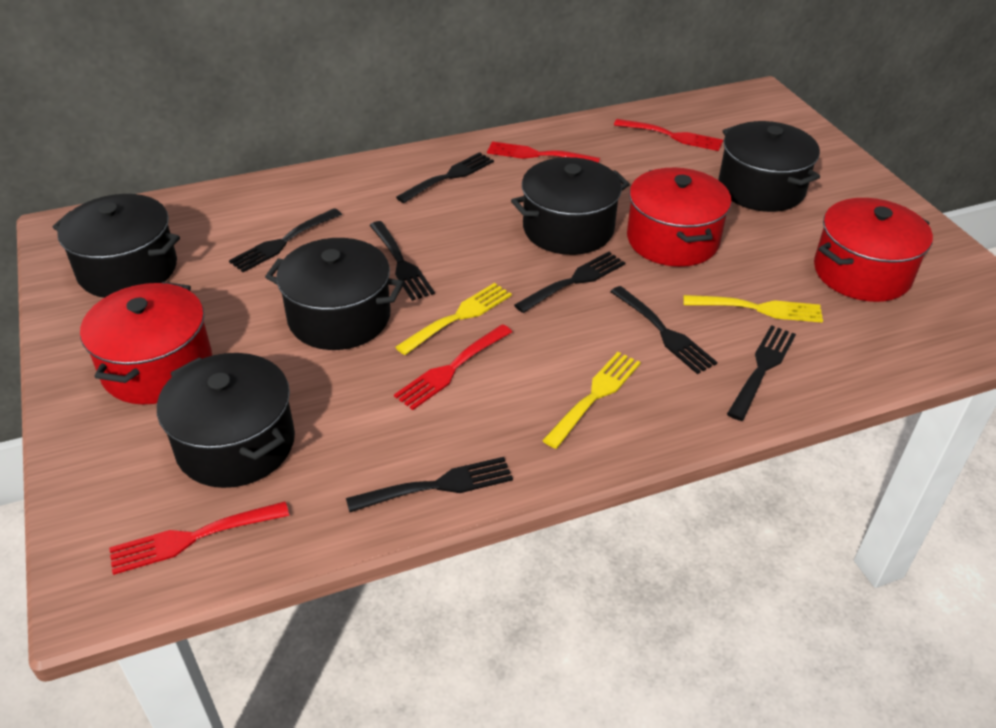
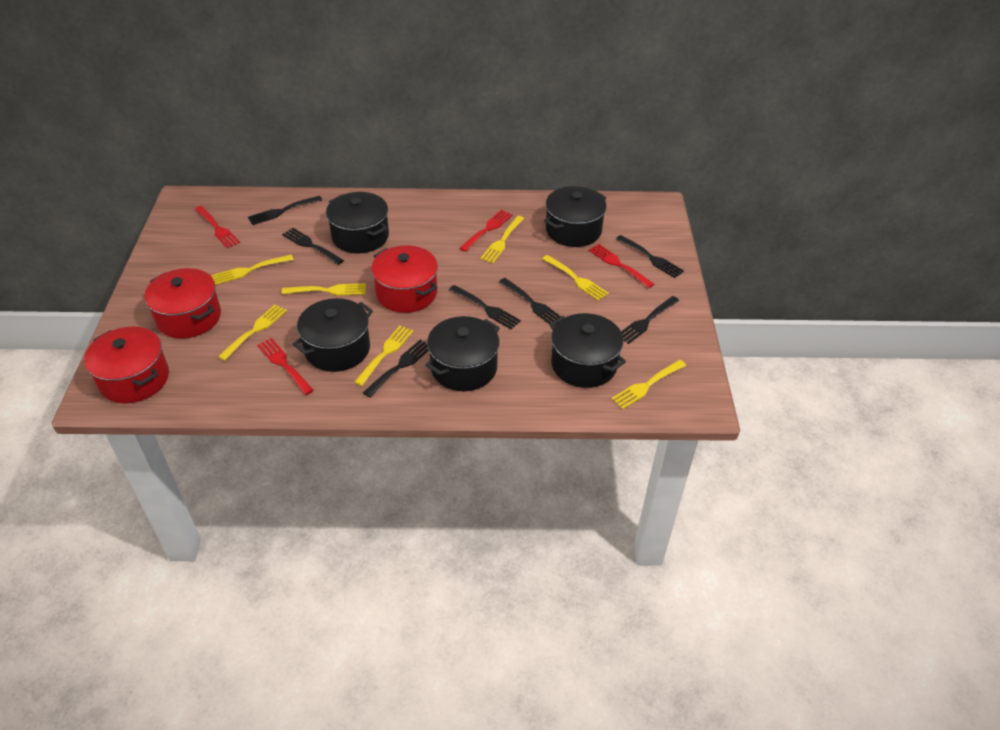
yellow fork: [395,283,512,355] [542,352,641,449] [683,295,823,323] = 3 -> [211,255,294,285] [218,305,287,361] [282,283,366,296] [354,326,413,386] [480,216,525,263] [542,255,609,301] [611,360,686,409] = 7

